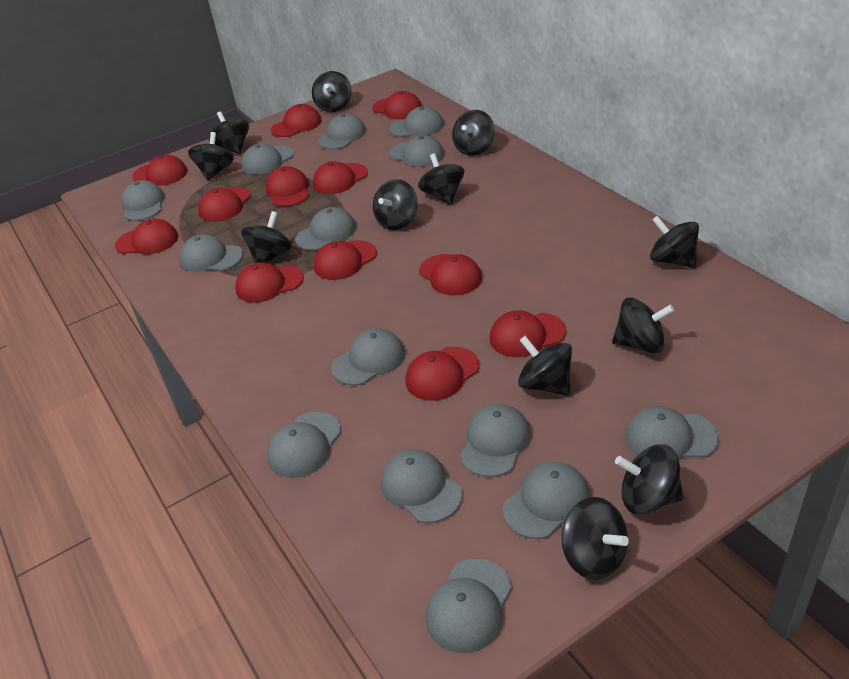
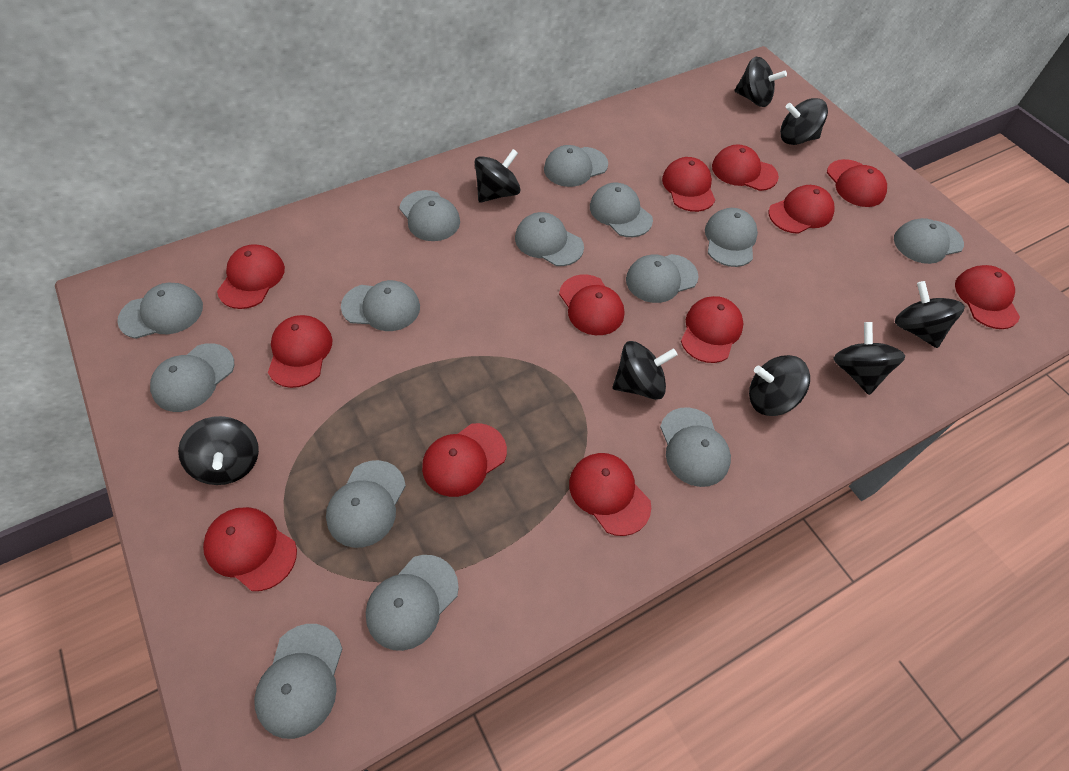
black spinning top: [188,132,234,181] [209,111,249,154] [241,211,292,263] [312,71,352,112] [373,179,418,230] [418,153,464,205] [452,110,495,156] [518,336,572,396] [561,497,629,580] [612,297,675,353] [615,445,684,514] [650,215,699,268] = 12 -> [178,416,259,485] [475,149,521,203] [613,341,678,400] [735,57,787,107] [749,355,810,416] [780,98,828,145] [833,322,905,395] [895,281,965,348] = 8

